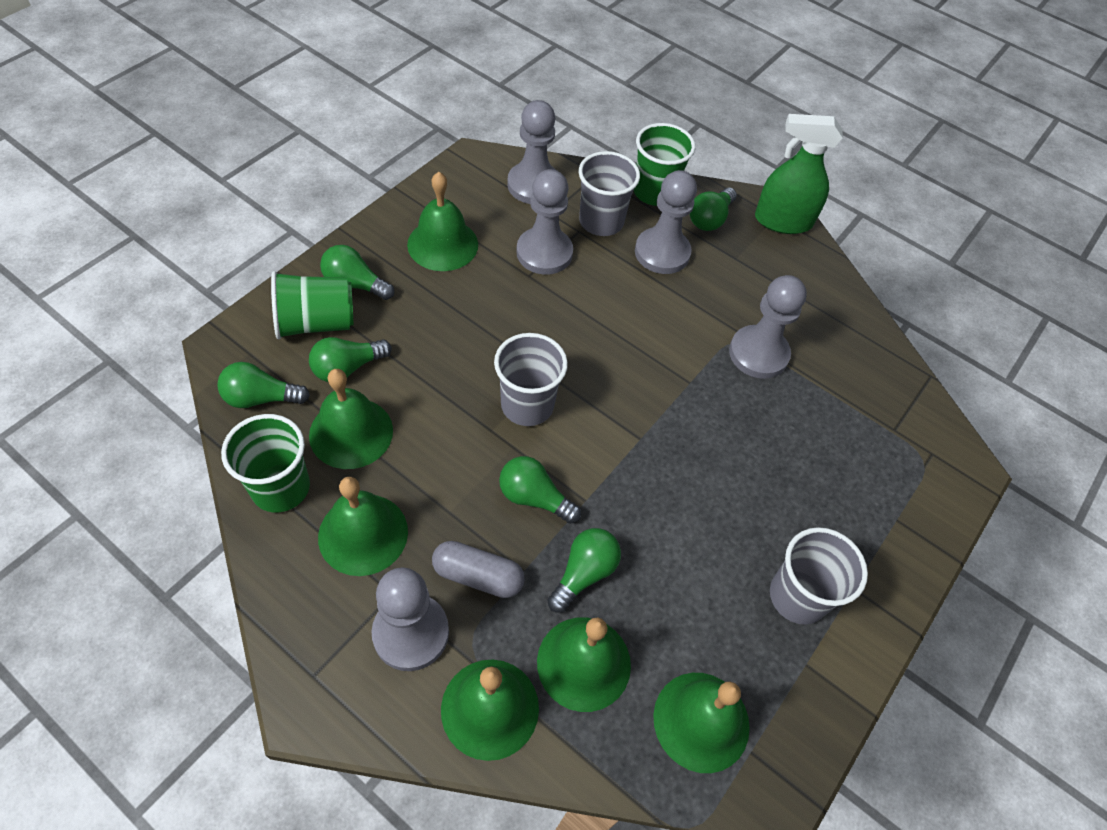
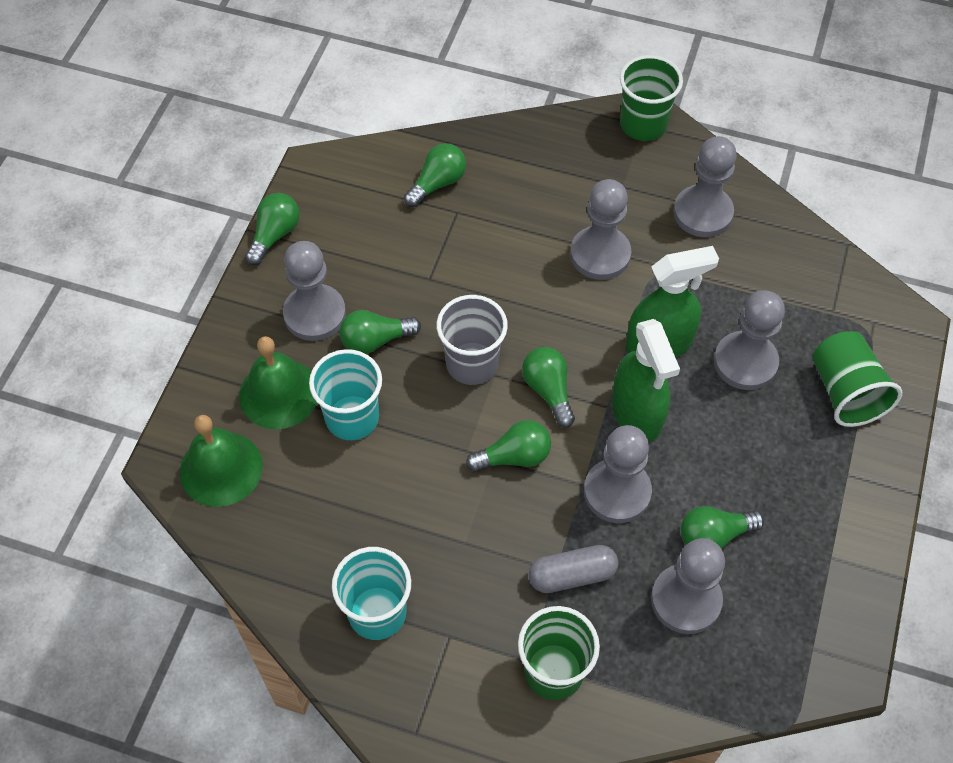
green bell: [309,369,393,469] [318,477,408,576] [407,172,478,271] [441,660,539,761] [537,617,631,712] [653,673,750,773] = 6 -> [180,415,263,507] [239,336,317,429] = 2
green spray bottle: [755,114,843,234] = 1 -> [612,319,680,442] [626,246,719,358] = 2
grey cup: [494,333,568,426] [578,151,640,236] [770,527,868,625] = 3 -> [437,295,508,385] = 1
grey pawn: [372,568,449,671] [507,100,556,204] [516,169,573,275] [635,170,697,274] [729,275,807,379] = 5 -> [283,241,346,341] [570,179,631,280] [584,425,652,523] [651,538,725,634] [673,136,737,237] [714,290,785,390] = 6
turquoise cup: none = 0 -> [309,349,382,440] [332,547,411,640] = 2

